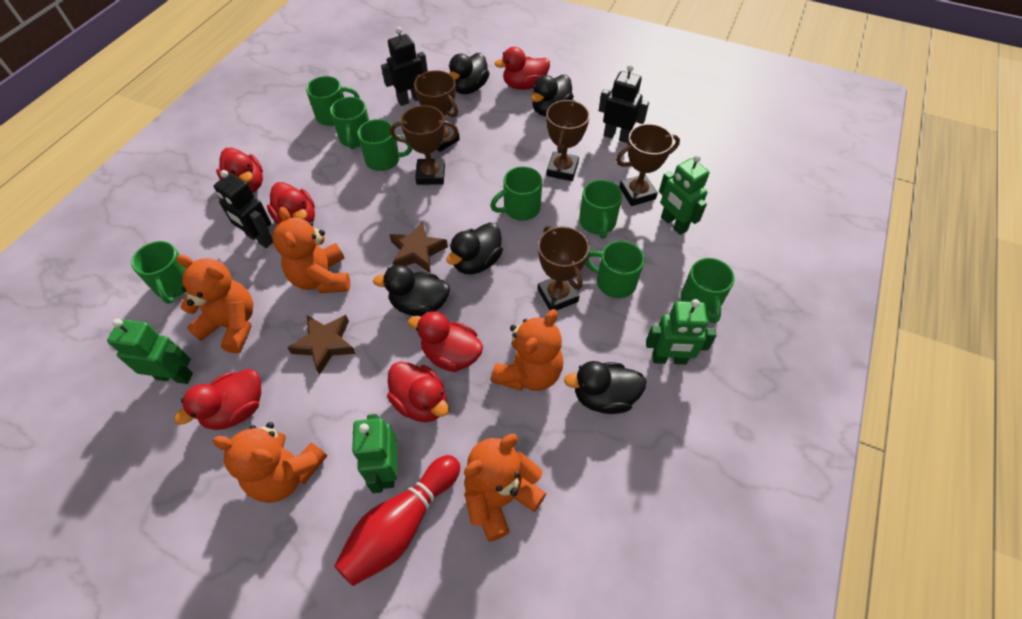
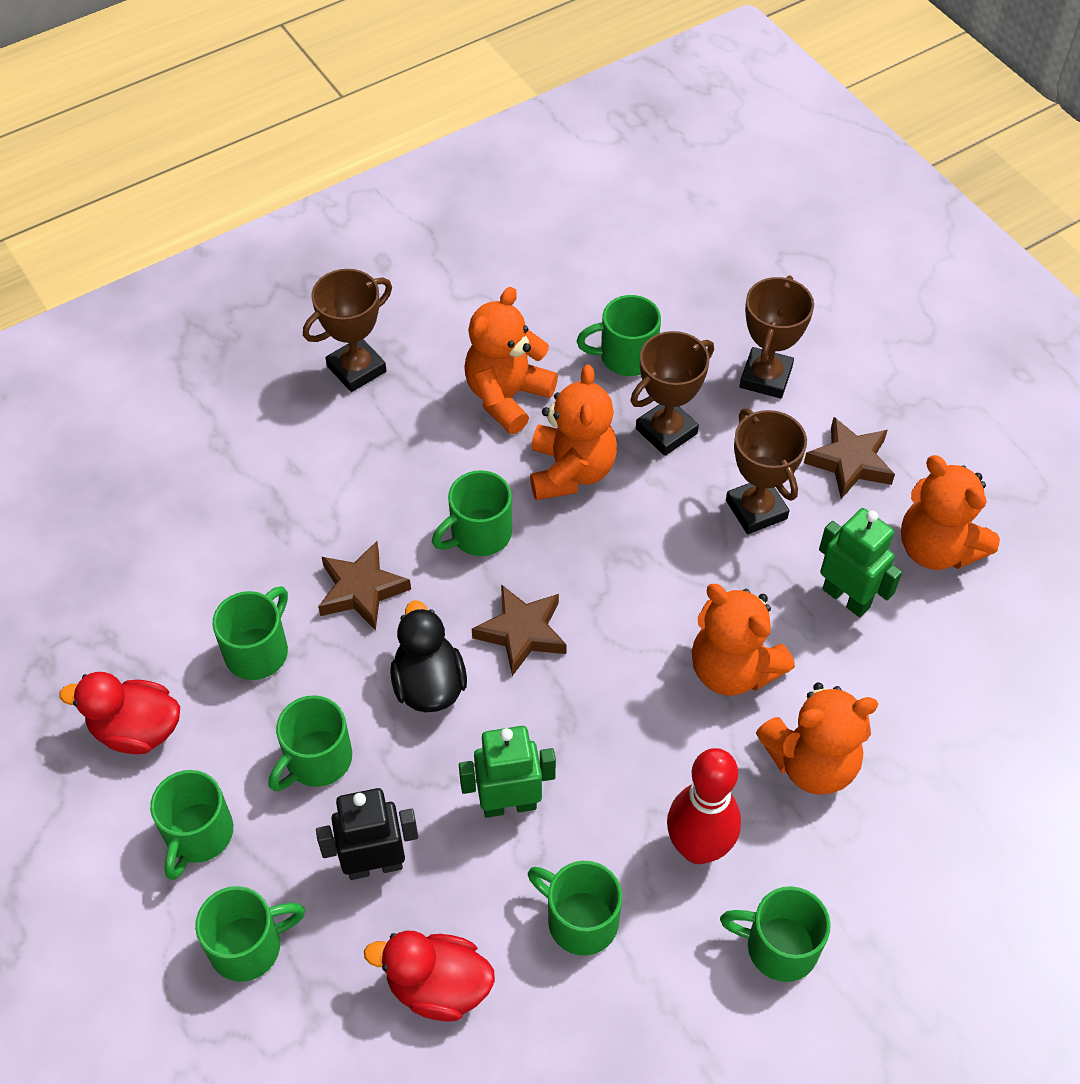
black duck: [373,265,450,317] [447,223,503,274] [449,53,490,94] [531,75,574,116] [564,361,647,414] = 5 -> [390,600,467,712] = 1
black robot: [214,170,273,248] [381,27,428,106] [599,65,649,143] = 3 -> [316,788,418,880] = 1
brown star: [287,315,356,375] [389,222,448,273] = 2 -> [318,541,411,631] [472,584,567,676] [804,417,895,499] = 3
brown trophy: [390,105,459,185] [414,70,460,152] [537,226,589,310] [546,100,590,181] [616,124,680,206] = 5 -> [303,269,392,392] [631,331,714,456] [726,408,807,534] [740,275,814,399] = 4
green robot: [107,319,193,384] [352,414,397,493] [646,299,717,365] [659,155,710,235] = 4 -> [459,726,556,818] [819,508,902,617] = 2
red duck: [175,369,261,430] [216,148,263,193] [267,182,315,224] [387,361,449,422] [408,311,483,372] [494,47,550,90] = 6 -> [59,672,180,754] [364,931,495,1022] = 2

